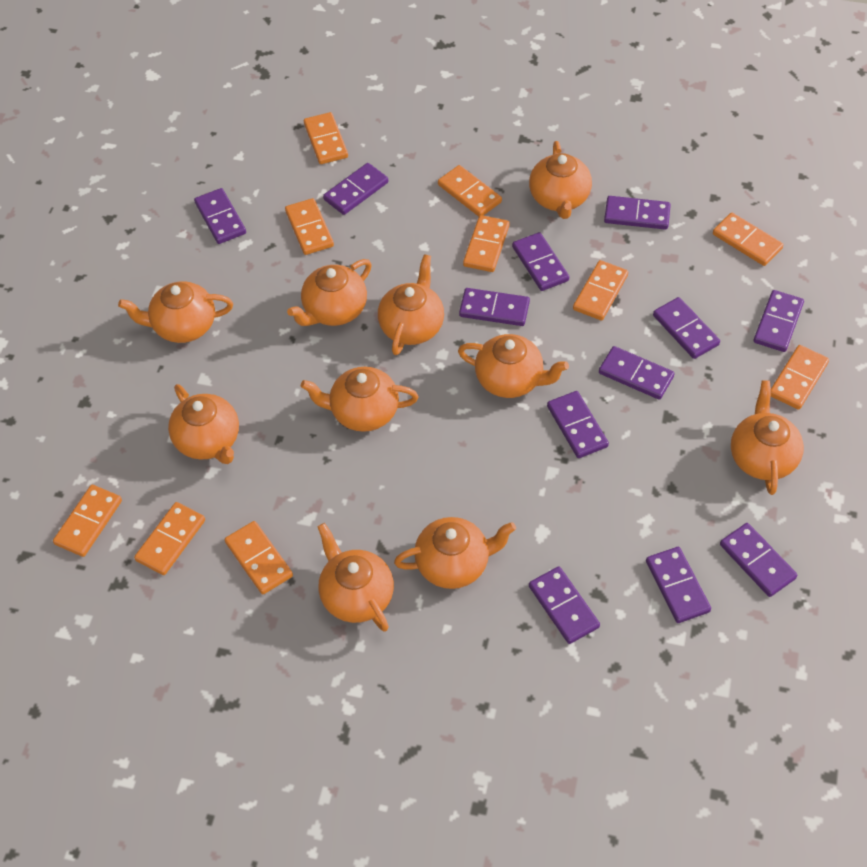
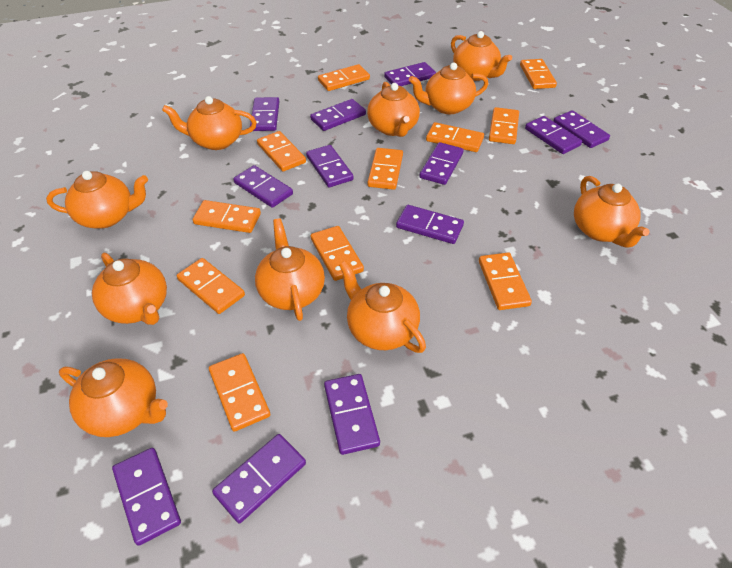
orange domino: [53,485,122,557] [134,502,205,575] [225,521,293,594] [285,198,334,255] [304,112,348,164] [438,165,502,217] [463,215,510,272] [573,260,628,320] [713,213,783,266] [771,345,829,410] = 10 -> [177,258,245,314] [193,200,261,233] [209,353,270,432] [257,131,306,171] [310,226,364,281] [318,64,370,91] [368,148,403,190] [426,122,484,152] [479,253,532,310] [489,107,519,144] [520,59,557,89] = 11

